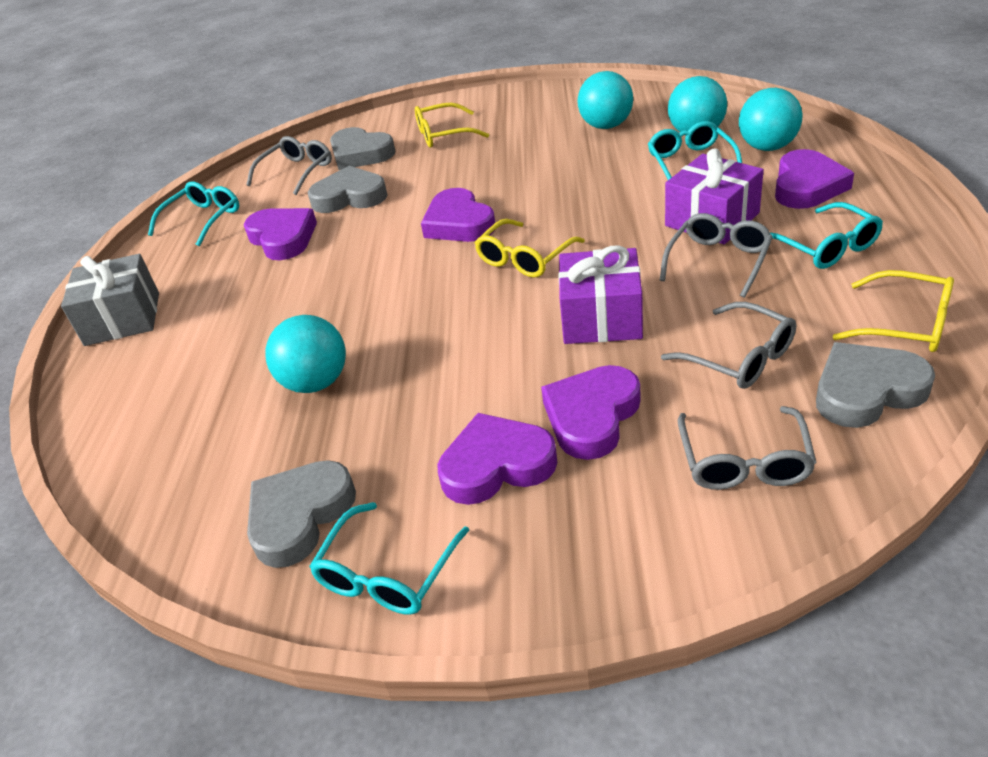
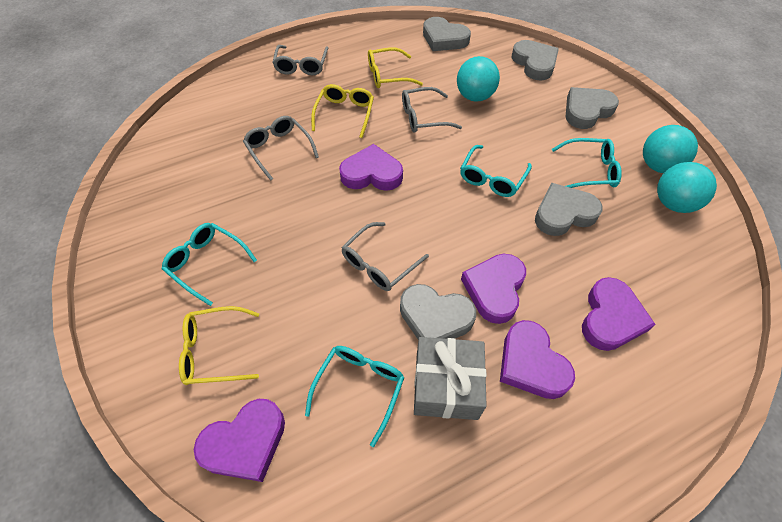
grey heart: [247,460,356,568] [308,166,387,213] [330,127,395,170] [816,342,935,428] = 4 -> [400,284,476,340] [423,17,471,51] [511,40,559,81] [535,183,603,236] [566,87,619,129] = 5
purple gift: [558,245,643,344] [665,148,764,244] = 2 -> none = 0
turquoise ball: [265,315,346,393] [578,71,633,129] [668,76,727,132] [739,88,802,151] = 4 -> [457,56,500,102] [643,125,698,173] [657,162,717,213] = 3

